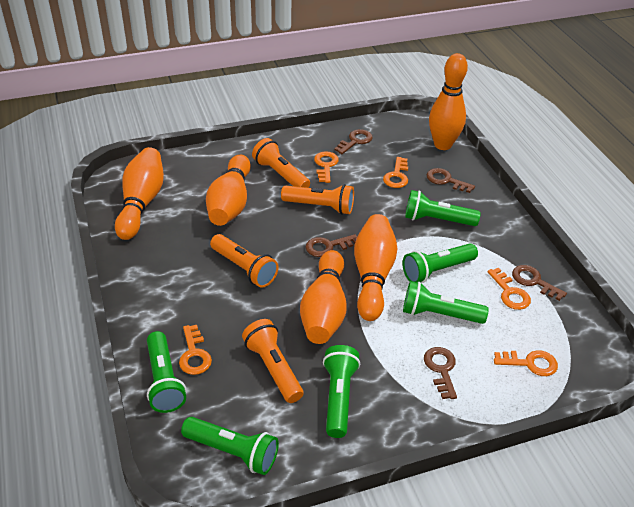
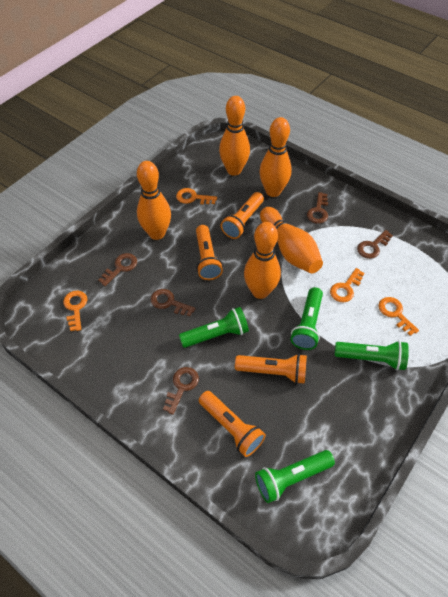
green flashlight: [147,331,186,413] [181,417,279,475] [323,345,360,438] [403,243,478,283] [403,281,489,324] [405,190,481,226] = 6 -> [179,307,249,348] [255,450,335,503] [291,287,323,350] [335,341,409,370] = 4
orange key: [179,325,212,375] [314,151,339,183] [383,157,408,188] [487,268,531,310] [494,350,558,376] = 5 -> [63,291,87,331] [176,188,217,205] [330,268,365,302] [379,297,419,336] = 4

